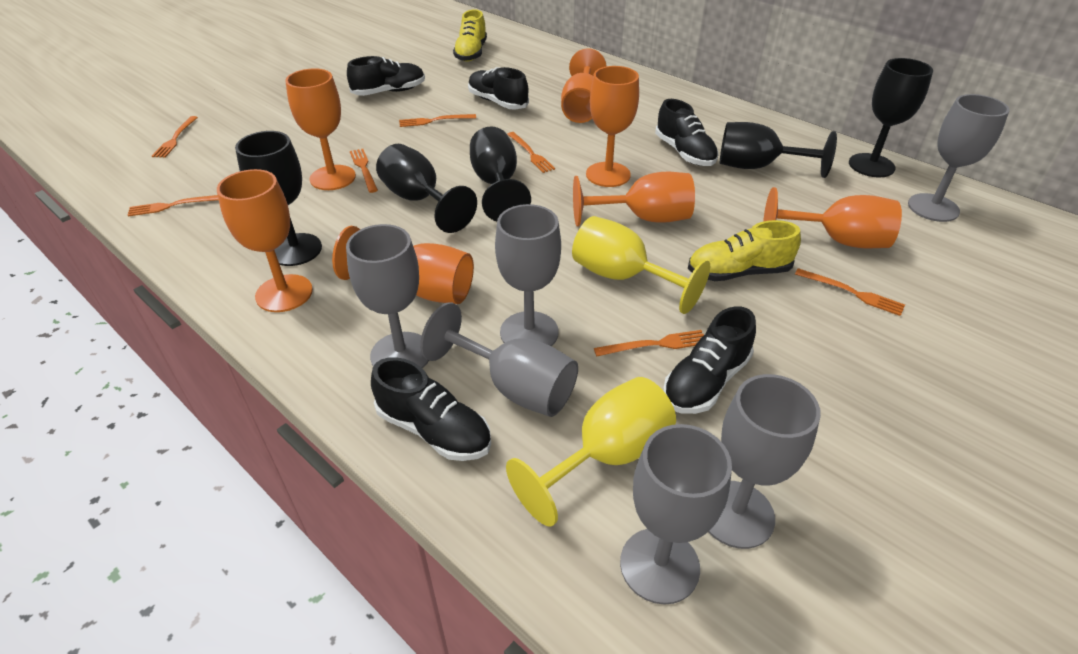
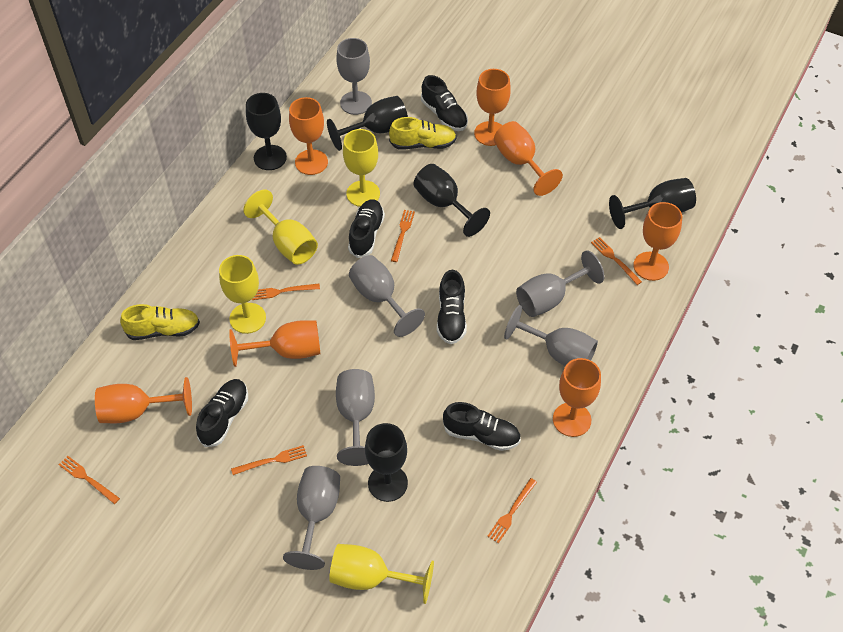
orange fork: [127,195,219,216] [152,116,198,158] [350,149,378,193] [399,114,476,127] [507,132,555,173] [594,330,704,357] [795,268,905,316] = 7 -> [59,456,120,504] [231,445,307,475] [252,284,320,300] [391,210,415,262] [487,478,537,543] [591,237,642,285] = 6
yellow goblet: [506,377,676,527] [572,216,710,314] = 2 -> [219,255,266,334] [243,190,318,265] [329,544,434,604] [343,129,380,207] = 4

